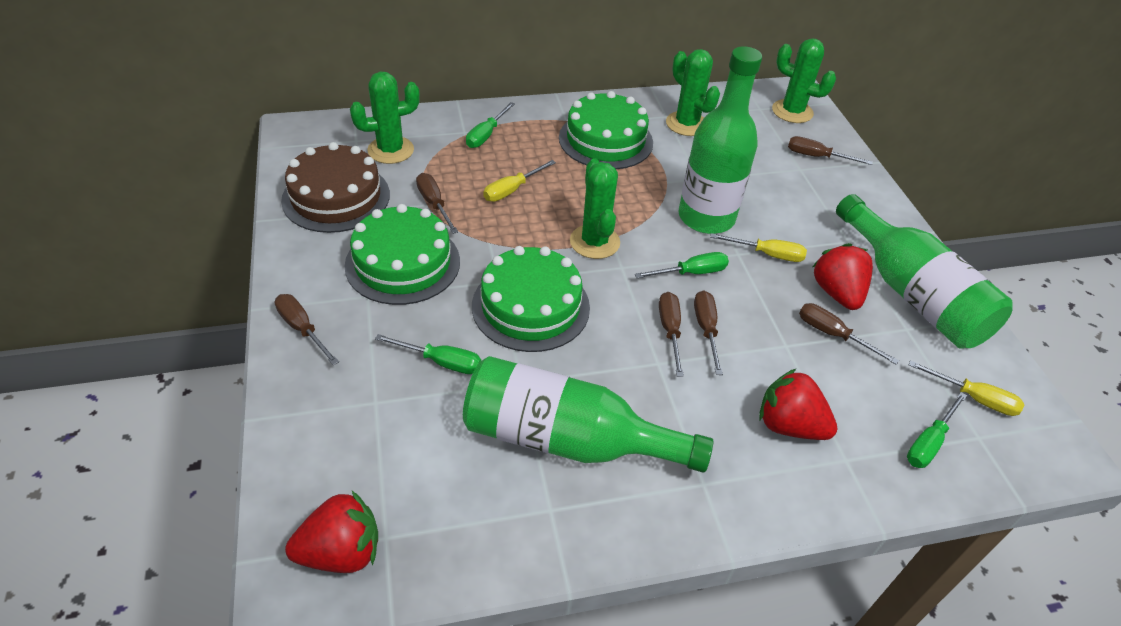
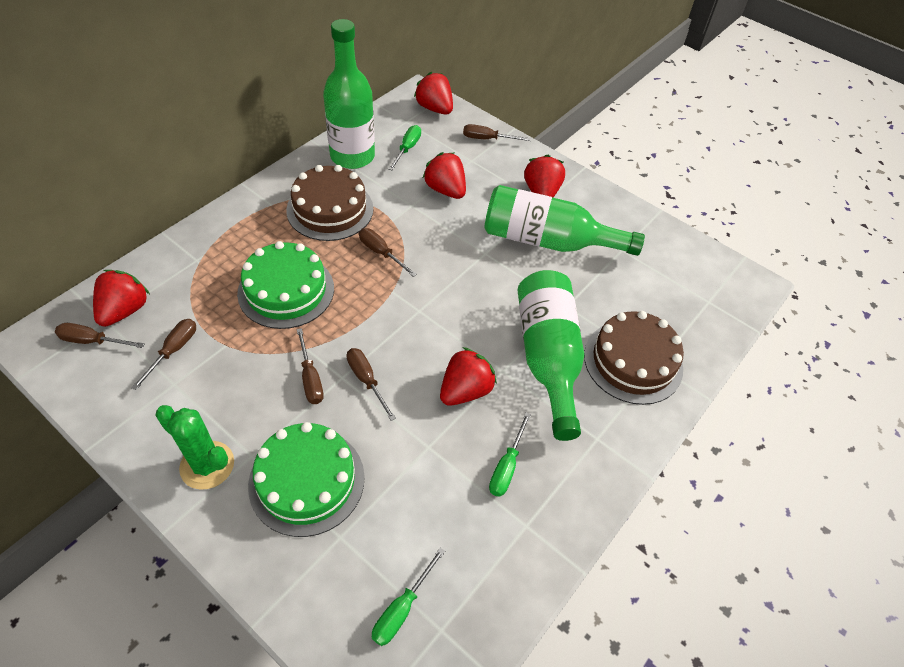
brown cake: [281,142,390,233] = 1 -> [286,165,373,241] [584,311,684,405] = 2
green cactus: [350,71,420,164] [570,158,620,259] [666,49,720,136] [772,38,836,123] = 4 -> [155,405,234,490] = 1
green cake: [345,204,460,305] [472,246,590,352] [559,91,653,169] = 3 -> [237,241,334,329] [248,422,365,537] = 2
green screwdriver: [375,334,481,374] [466,102,515,148] [635,252,729,278] [907,392,967,468] = 4 -> [372,548,445,646] [388,125,421,170] [489,413,531,497] = 3
red strawberry: [285,491,378,573] [759,368,838,440] [812,243,873,310] = 3 -> [93,270,150,327] [414,72,453,114] [423,152,466,199] [440,347,497,406] [524,155,565,197] = 5
yellow screwdriver: [483,160,556,202] [710,233,807,262] [909,360,1024,416] = 3 -> none = 0

